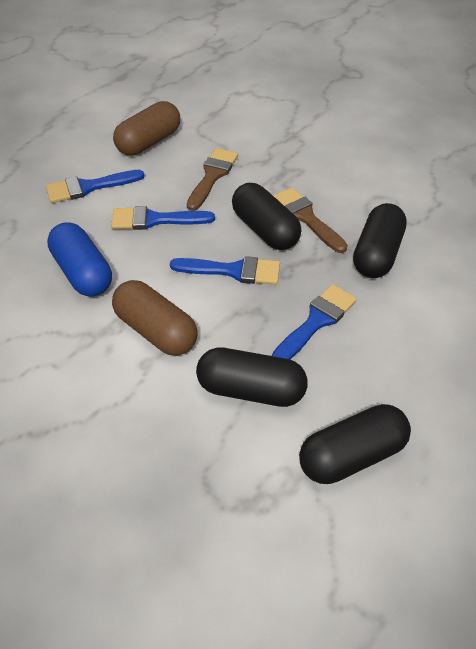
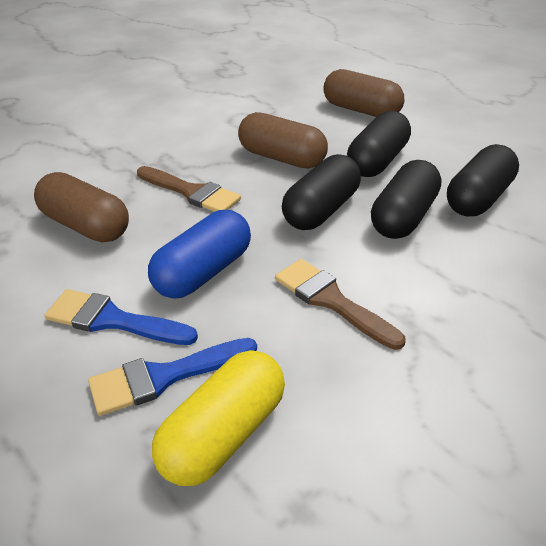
blue brush: [46,170,145,203] [111,206,215,230] [170,256,280,285] [271,284,357,359] = 4 -> [45,289,198,345] [88,338,257,416] = 2
brown capsule: [112,280,197,356] [113,101,180,156] = 2 -> [34,172,129,242] [238,112,328,168] [323,69,404,117] = 3
yellow capsule: none = 0 -> [152,350,285,486] = 1

